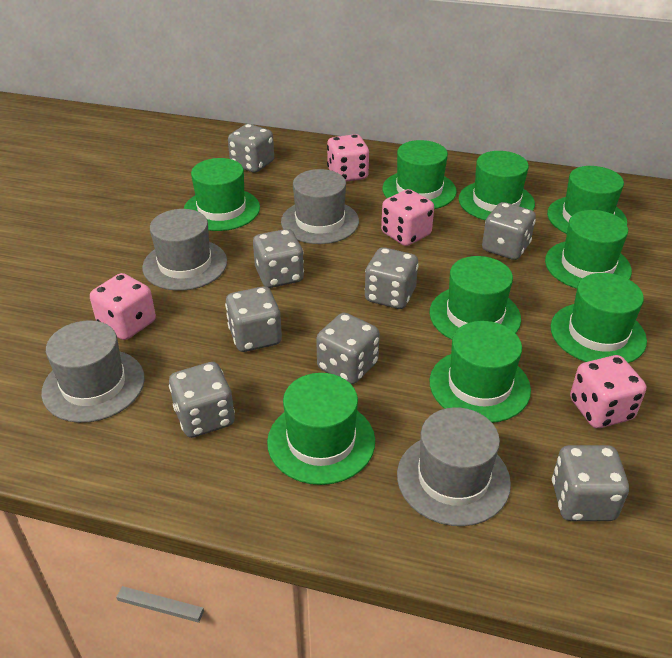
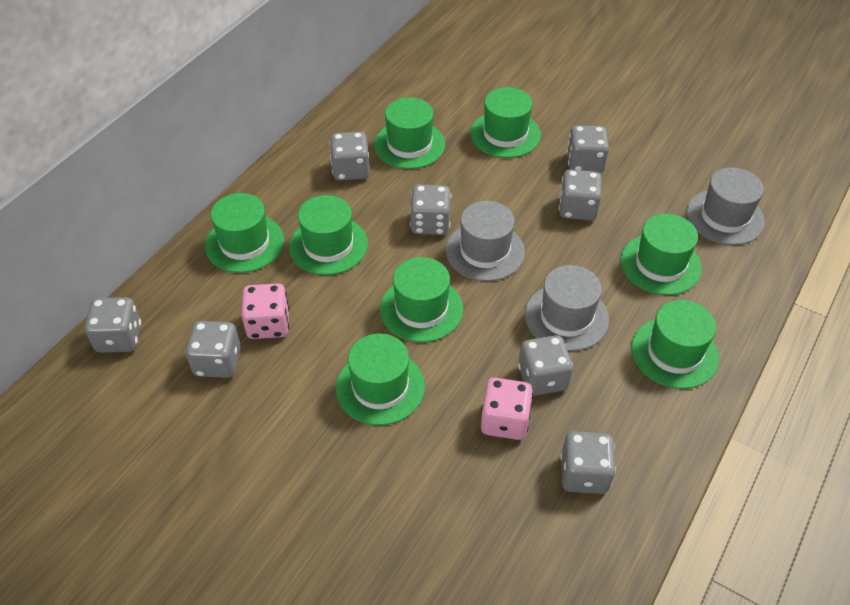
green hat: [184,158,260,231] [267,373,375,485] [383,140,457,209] [429,256,521,340] [430,321,531,423] [459,151,535,220] [545,210,632,289] [547,166,627,234] [551,273,647,363] = 9 -> [205,193,284,273] [289,195,368,275] [336,333,425,425] [374,97,445,169] [380,257,463,342] [470,87,541,158] [620,214,702,295] [631,300,719,389] = 8
grey hat: [41,320,145,423] [142,209,227,291] [281,169,359,244] [397,407,511,526] = 4 -> [446,201,525,281] [525,265,609,351] [687,167,765,245] = 3
pink dice: [90,273,156,340] [327,134,369,182] [381,189,434,246] [570,355,646,428] = 4 -> [241,283,289,339] [481,378,533,440] = 2

